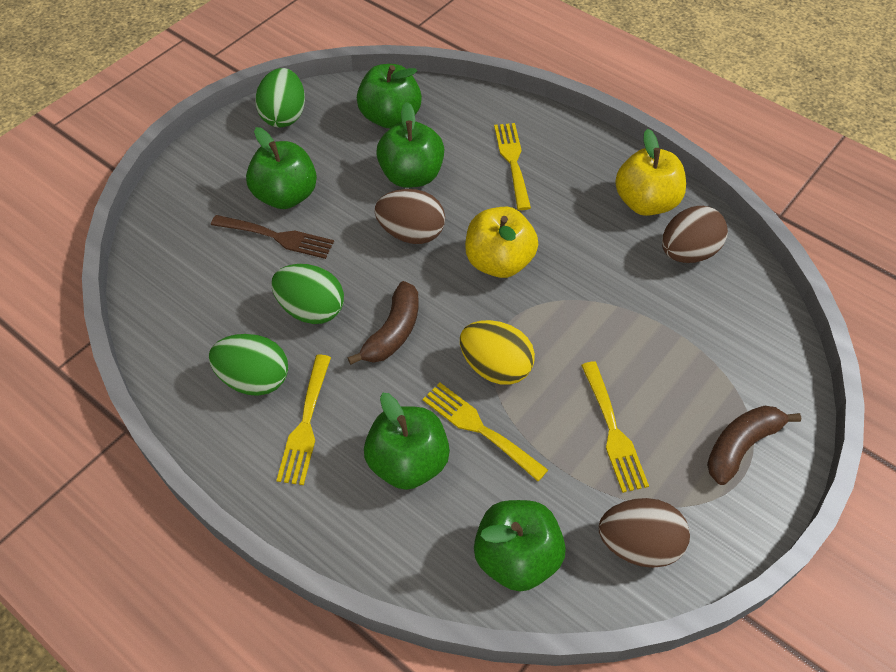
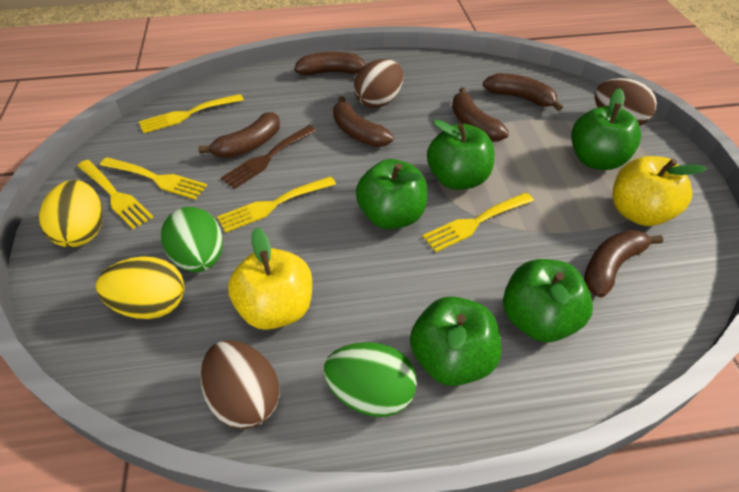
brown banana: [348,281,418,365] [707,406,801,485] = 2 -> [198,112,280,158] [294,52,366,76] [333,96,393,147] [452,87,509,141] [483,73,563,111] [584,230,664,297] = 6
green egg: [209,334,288,396] [255,68,305,127] [272,264,344,324] = 3 -> [161,207,223,272] [324,342,417,417] = 2
yellow egg: [460,320,535,385] = 1 -> [39,180,103,247] [96,256,185,319] = 2
yellow fork: [276,355,331,485] [423,382,548,481] [494,123,531,210] [581,361,649,493] = 4 -> [77,160,153,229] [100,157,207,200] [138,94,244,133] [217,176,336,233] [422,192,534,252] = 5

